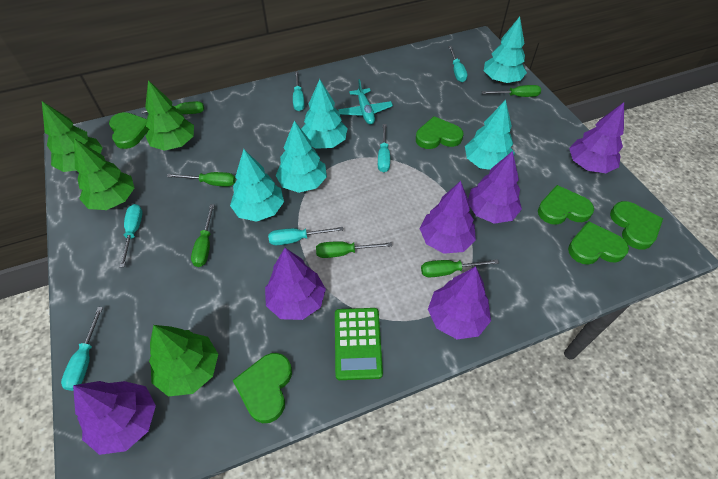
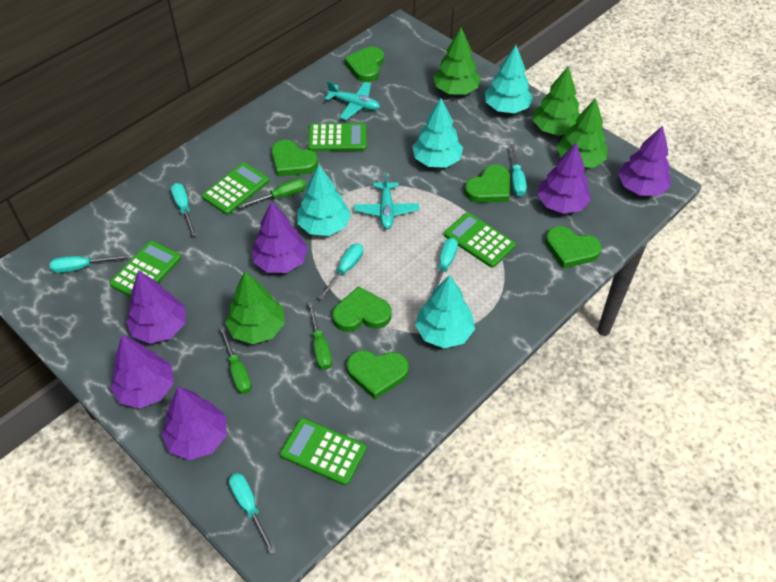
green calculator: [335,308,383,380] = 1 -> [109,240,181,298] [202,163,269,215] [280,418,366,486] [308,123,366,151] [444,212,516,268] = 5
green screwdriver: [141,101,204,114] [167,172,236,187] [191,204,215,267] [316,241,392,258] [421,259,499,278] [482,85,541,97] = 6 -> [219,326,252,394] [238,178,306,209] [308,302,332,370] = 3
turquoise plane: [338,79,393,125] = 1 -> [325,81,380,120] [354,172,419,229] = 2
turquoise tree: [230,149,284,222] [276,121,327,193] [301,79,348,149] [465,100,515,170] [484,17,527,83] = 5 -> [297,165,351,236] [412,99,463,168] [415,275,475,348] [485,45,533,113] = 4

